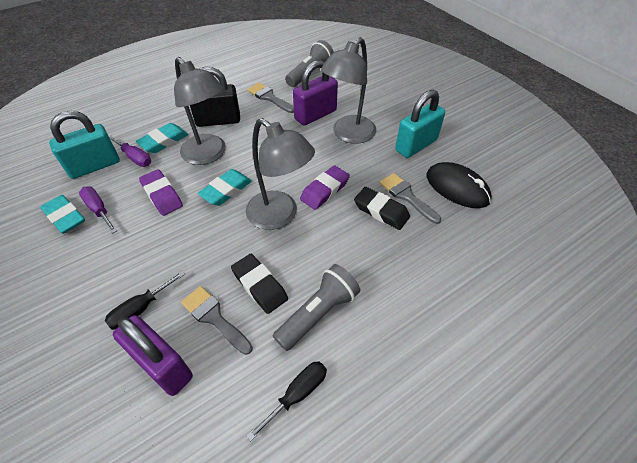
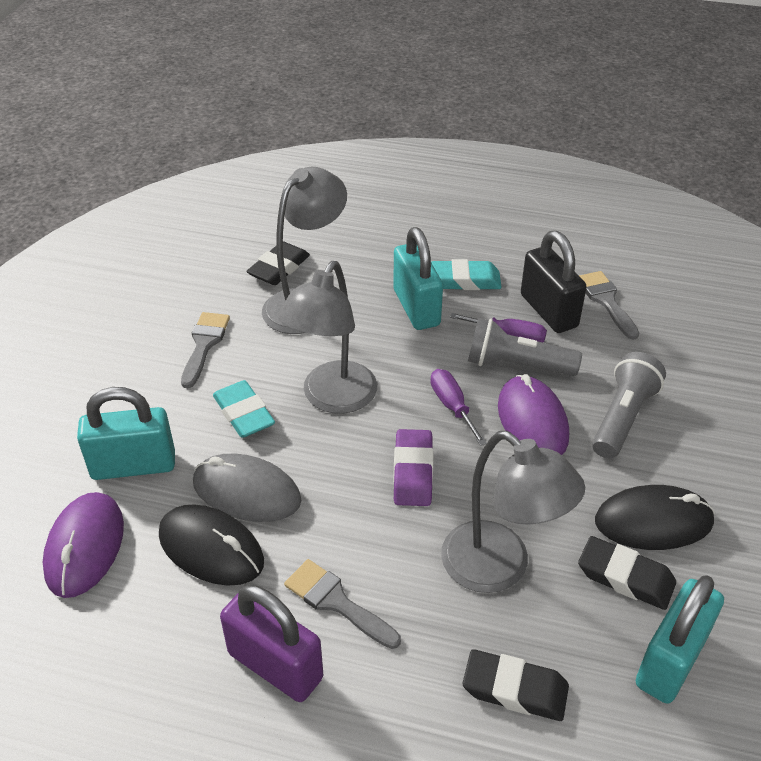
black eraser: [231,254,288,314] [354,187,410,230] = 2 -> [246,241,310,285] [463,649,569,721] [578,536,676,610] = 3
black mouse: [426,162,492,208] = 1 -> [159,504,264,586] [595,485,715,550] = 2
black screwdriver: [105,271,185,330] [247,361,327,441] = 2 -> none = 0
grey mouse: none = 0 -> [193,454,302,522] = 1
purple eraser: [139,169,183,216] [300,165,350,210] = 2 -> [393,429,434,506] = 1
purple mouse: none = 0 -> [43,492,124,598] [498,374,569,455] = 2
purple padlock: [113,315,193,396] [293,60,338,126] = 2 -> [220,585,323,702] = 1
turquoise eraser: [40,195,85,234] [136,123,189,153] [198,169,252,206] = 3 -> [213,380,275,438] [431,259,502,290] = 2
turquoise padlock: [49,111,120,179] [395,90,445,158] = 2 -> [77,387,175,480] [393,227,443,330] [636,575,724,704] = 3

